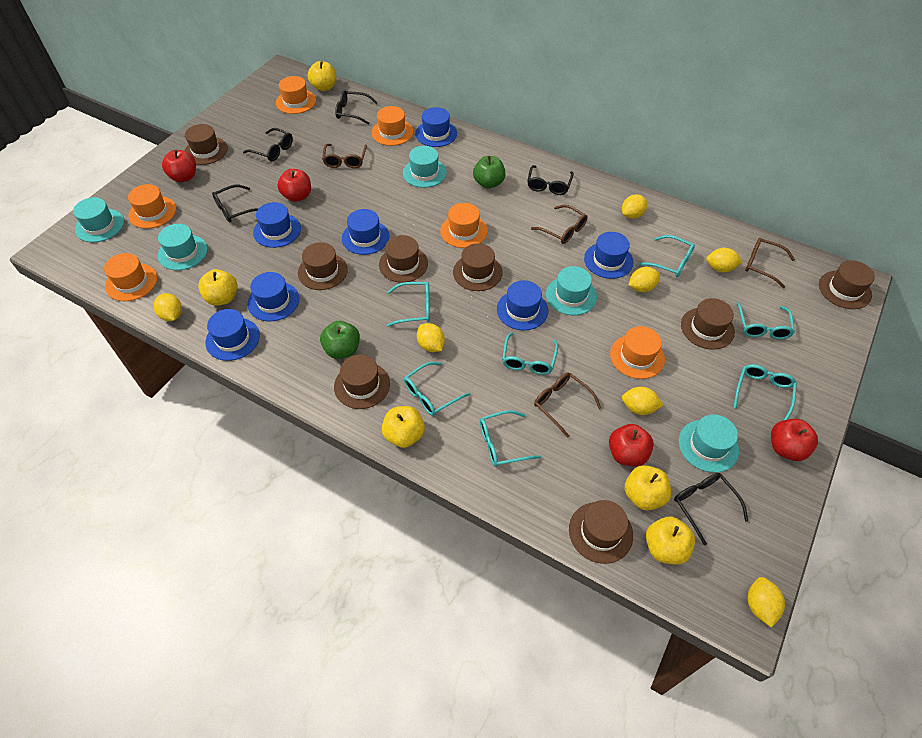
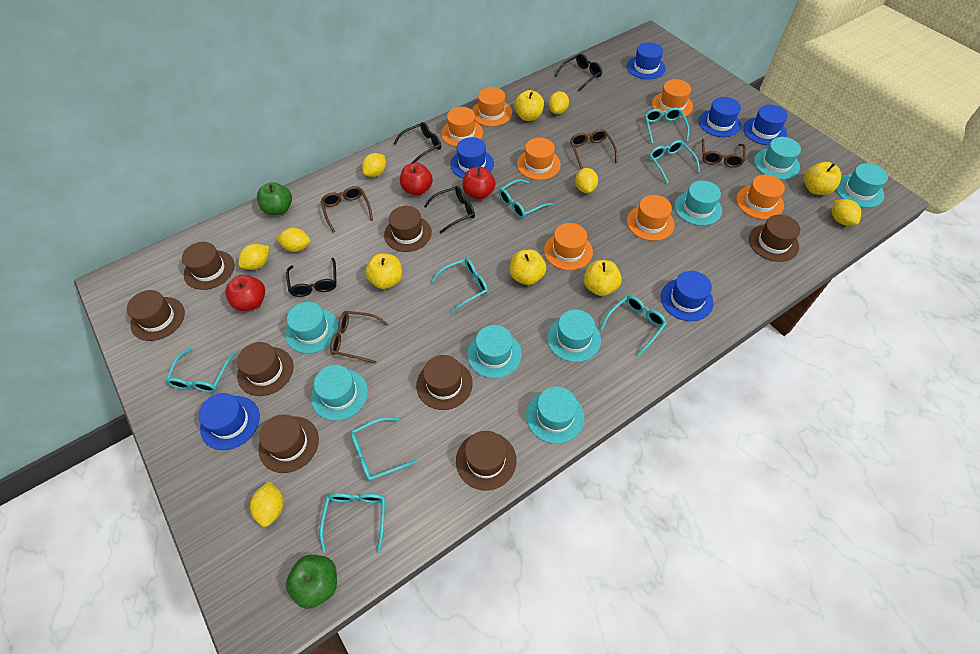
black glasses: [212,185,259,223] [243,128,293,161] [335,90,378,125] [527,165,574,195] [674,473,748,545] = 5 -> [286,258,337,297] [393,122,441,163] [424,186,475,233] [555,54,602,92] = 4
blue hat: [205,309,260,361] [247,272,299,322] [253,202,301,248] [342,209,389,255] [415,107,457,147] [497,280,548,330] [584,232,634,279] = 7 -> [199,393,260,450] [450,137,494,178] [627,42,666,79] [661,271,713,321] [699,97,741,137] [743,105,788,145] = 6
orange hat: [104,253,157,301] [128,184,176,229] [276,76,316,114] [372,106,413,146] [440,203,488,248] [610,326,665,379] = 6 -> [441,107,483,147] [472,87,512,126] [517,138,561,180] [544,223,593,270] [627,195,675,241] [652,79,693,118] [736,175,785,219] = 7
red apple: [162,150,196,182] [277,169,311,202] [609,424,654,466] [771,419,818,461] = 4 -> [225,275,265,311] [400,163,433,196] [463,167,496,200] = 3
turquoise glasses: [387,282,430,327] [404,362,470,416] [480,410,541,467] [502,332,558,375] [639,235,695,277] [733,364,797,420] [737,302,795,340] = 7 -> [165,348,235,393] [320,493,385,554] [351,417,417,481] [431,258,488,313] [499,179,553,219] [600,295,667,356] [645,107,689,144] [649,140,700,183] = 8
turquoise hat: [73,197,124,242] [158,224,207,270] [403,146,447,188] [546,266,597,315] [679,414,739,473] = 5 -> [285,302,339,354] [311,365,368,421] [467,325,522,378] [526,386,584,444] [547,309,601,362] [675,180,722,226] [754,137,801,180] [836,163,888,208] = 8

